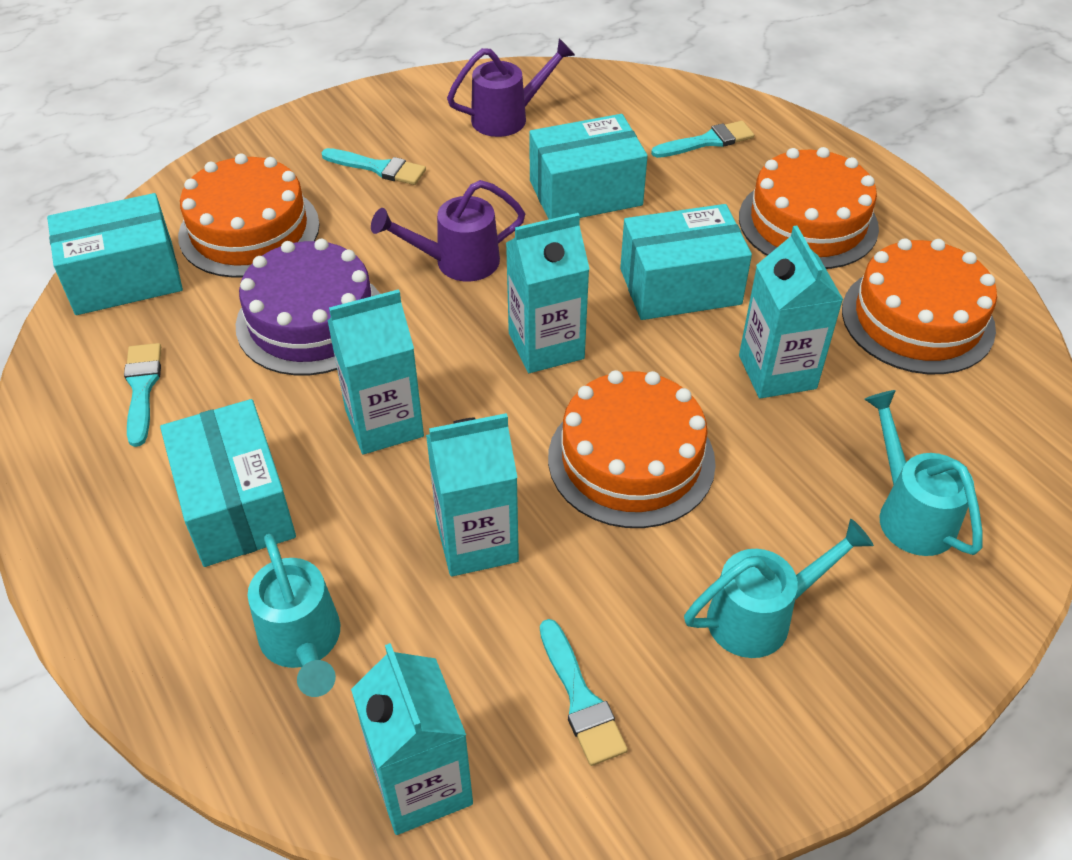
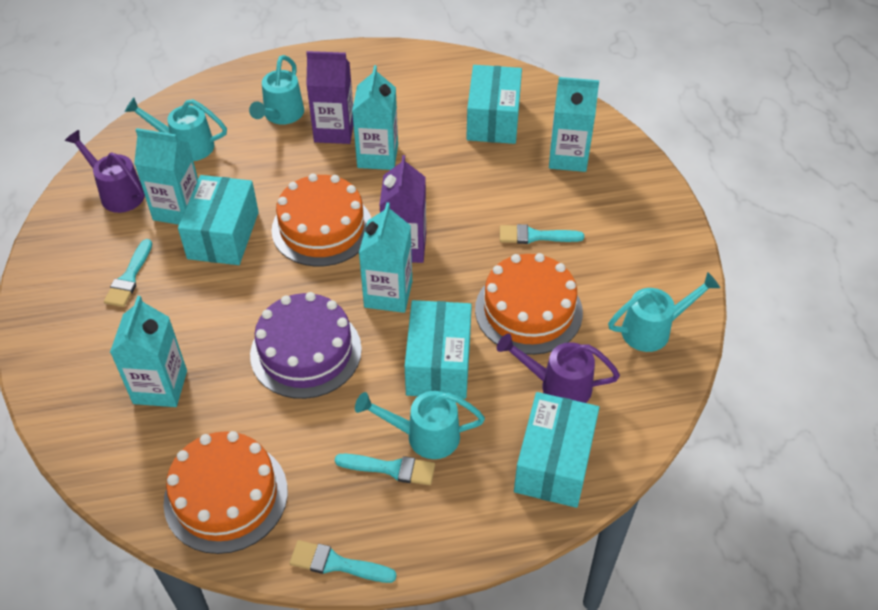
orange cake: [178,153,320,278] [548,370,716,528] [739,147,879,269] [842,238,997,374] = 4 -> [163,431,288,554] [271,174,371,267] [475,253,583,355] = 3
purple carton: none = 0 -> [306,51,353,144] [379,155,426,263] = 2
turquoise watering can: [248,534,340,697] [684,519,874,658] [864,390,983,556] = 3 -> [125,98,227,161] [249,55,304,125] [355,391,485,459] [608,272,720,352] = 4

